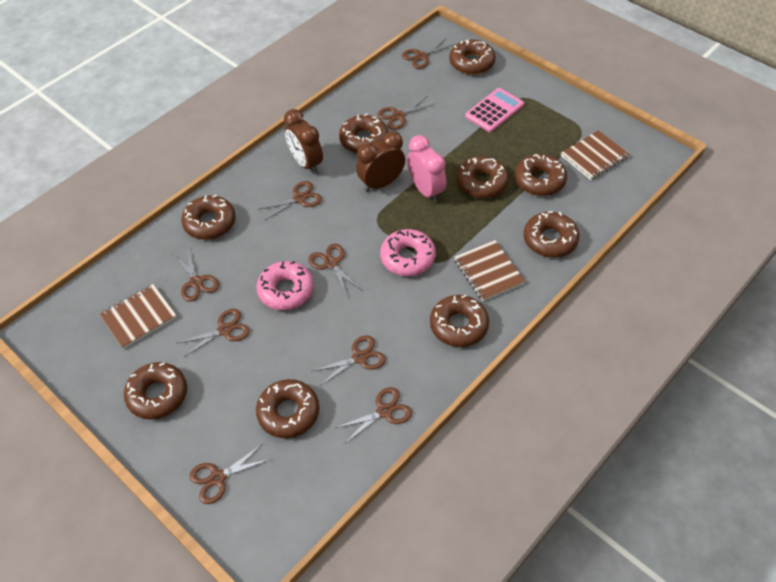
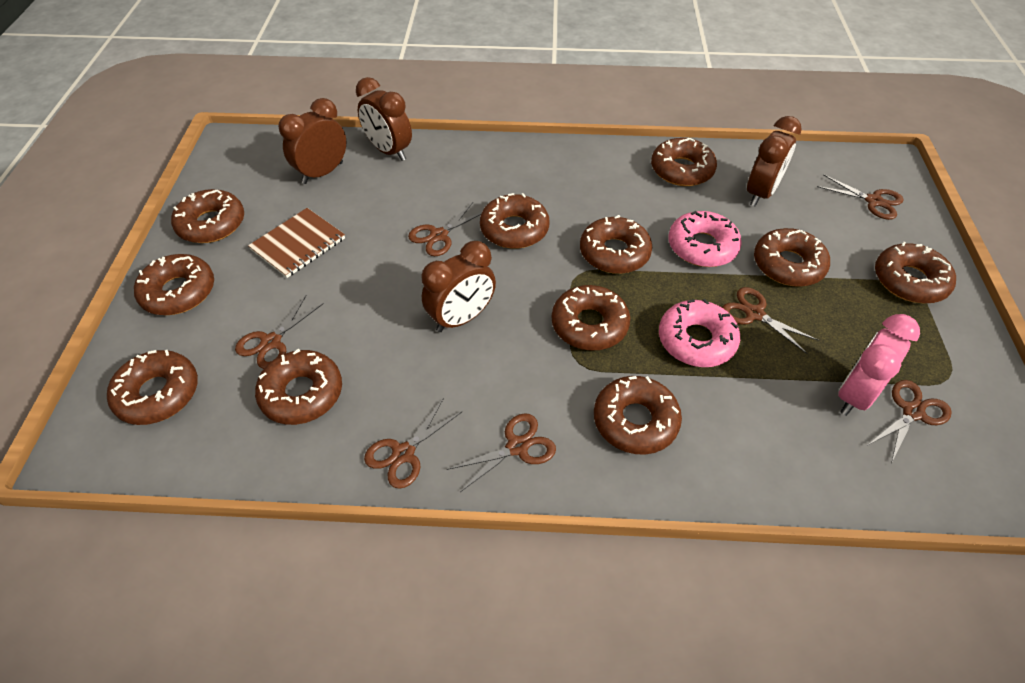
brown clock: [284,109,323,174] [356,131,405,192] = 2 -> [278,98,346,184] [356,77,412,161] [421,241,496,332] [747,116,802,206] = 4
brown donut: [124,362,187,420] [181,195,236,240] [256,379,319,438] [339,114,388,153] [430,295,489,347] [449,39,496,75] [457,156,509,198] [514,154,567,196] [524,211,579,258] = 9 -> [107,350,198,425] [134,254,214,315] [171,189,244,243] [255,349,342,425] [480,193,550,249] [552,285,630,351] [580,215,652,274] [594,376,682,455] [651,138,717,186] [754,228,830,287] [875,242,956,303] = 11
brown notebook: [100,284,177,349] [454,240,525,301] [561,130,629,180] = 3 -> [248,208,345,278] = 1
brown scissors: [173,249,219,302] [176,309,250,357] [190,444,271,504] [257,181,322,221] [308,244,361,296] [313,335,386,386] [336,387,412,444] [378,96,434,130] [402,38,455,69] = 9 -> [235,295,324,369] [364,398,463,489] [408,202,481,256] [447,413,556,492] [722,287,819,354] [817,174,904,220] [868,380,952,464] = 7
pink calculator: [465,88,524,132] = 1 -> none = 0

